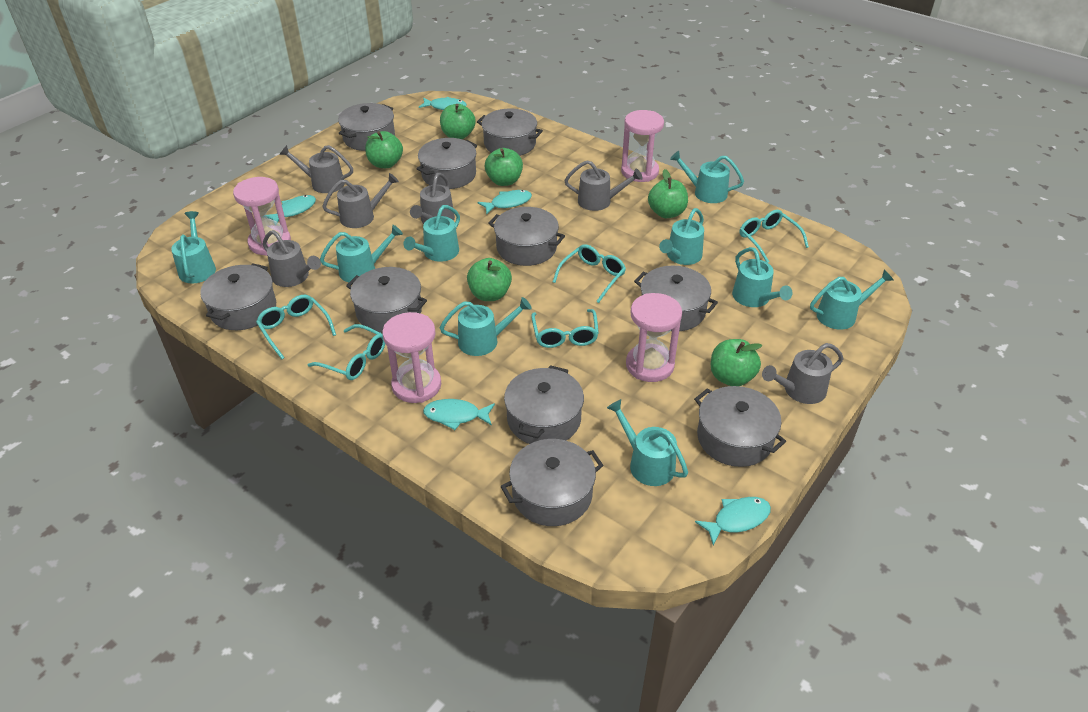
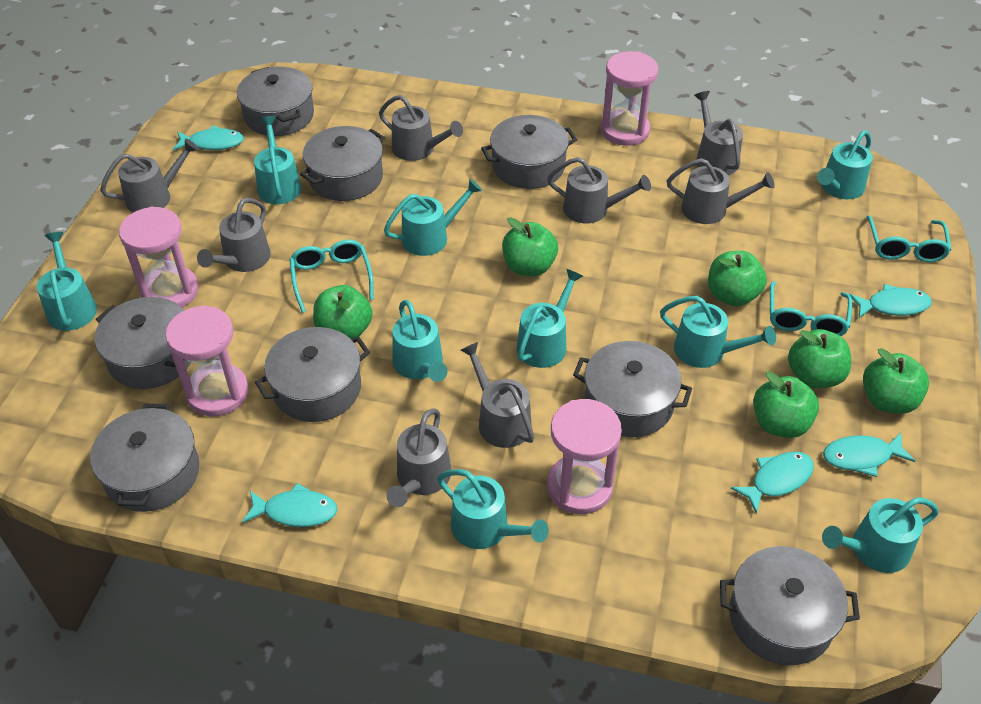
grey pot: [200,263,276,330] [338,103,395,151] [346,267,427,333] [416,138,477,189] [477,109,543,156] [488,207,565,266] [501,439,604,526] [504,365,584,444] [634,265,718,331] [694,386,786,467] = 10 -> [90,404,200,512] [95,297,191,389] [237,67,314,136] [255,327,370,422] [300,126,385,201] [481,115,577,189] [573,341,692,437] [720,546,860,665] = 8
grey watering can: [263,230,321,287] [279,145,353,193] [322,173,399,228] [410,173,455,224] [564,160,643,211] [762,343,843,404] = 6 -> [100,139,199,213] [197,198,271,272] [379,95,463,161] [386,408,451,507] [460,342,534,448] [547,157,651,224] [667,158,775,224] [694,91,743,175] = 8
turquoise glasses: [256,295,336,359] [307,324,385,380] [531,309,599,348] [553,244,626,303] [740,210,809,263] = 5 -> [290,240,374,313] [770,281,852,336] [867,215,951,262] = 3

